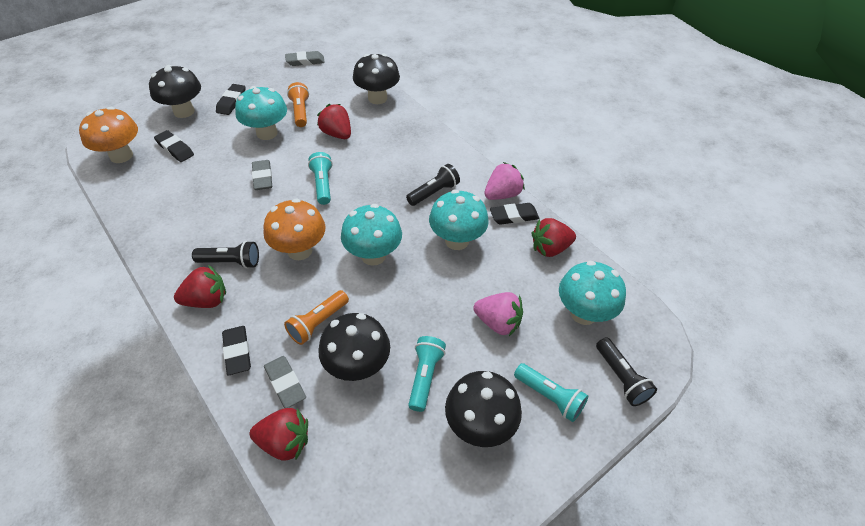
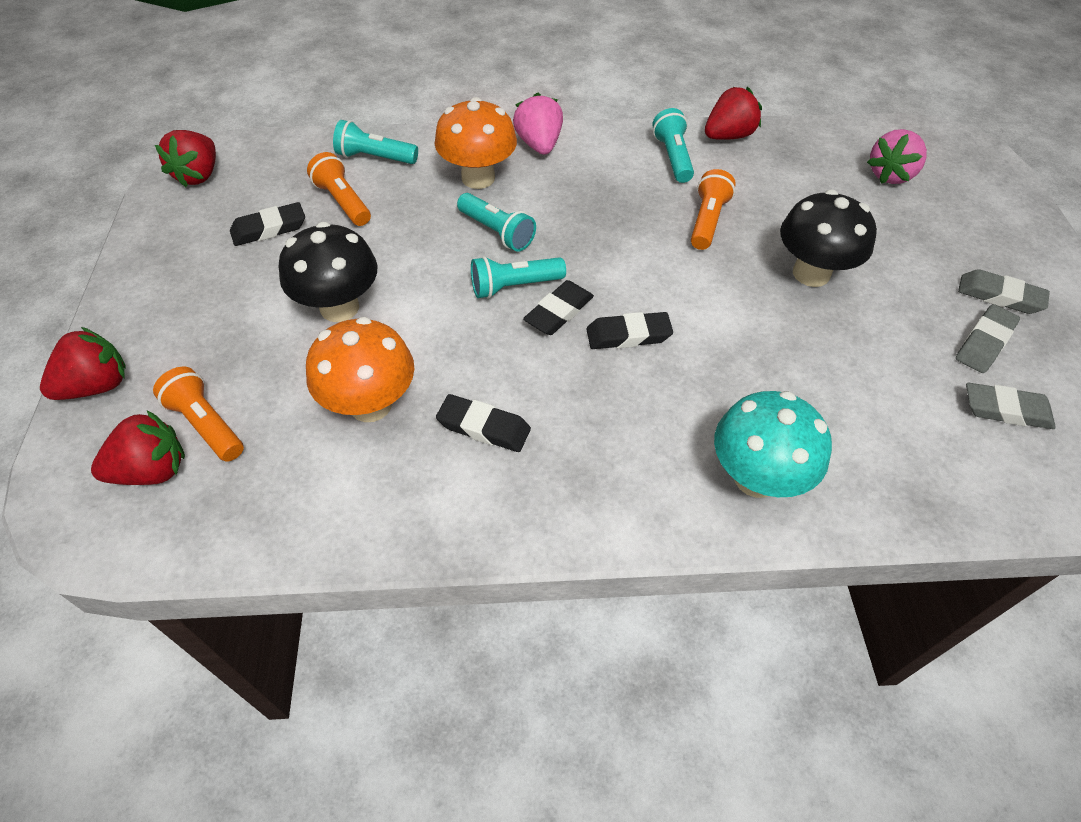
black flashlight: [192,241,259,269] [406,164,460,206] [596,337,657,406] = 3 -> none = 0
black mushroom: [149,65,201,118] [318,313,390,381] [353,54,400,104] [445,371,522,447] = 4 -> [279,222,378,322] [780,189,877,287] = 2
orange flashlight: [284,290,349,345] [287,82,309,127] = 2 -> [153,367,244,462] [307,152,371,226] [691,169,736,250] = 3
turquoise flashlight: [308,152,333,205] [408,336,446,412] [514,363,588,422] = 3 -> [333,120,418,164] [457,193,536,252] [471,256,566,299] [652,108,694,183] = 4
turquoise mushroom: [235,86,287,140] [341,204,402,266] [429,190,489,250] [559,261,626,325] = 4 -> [714,391,832,498] = 1

